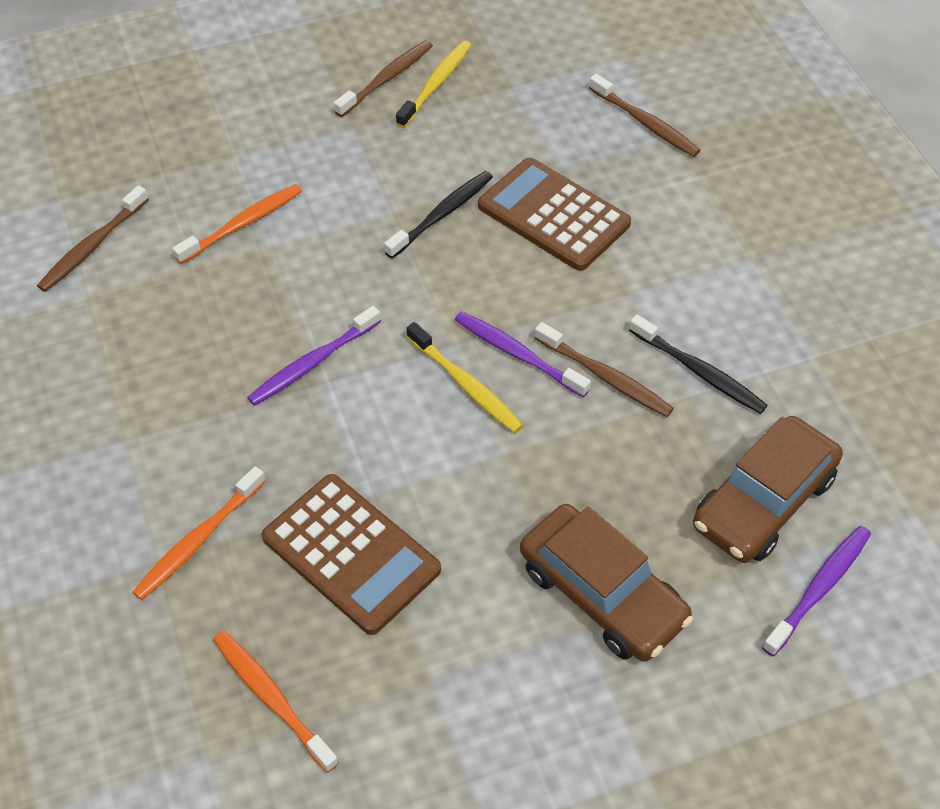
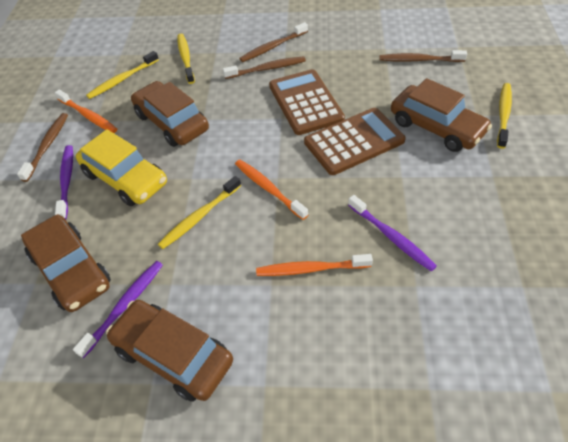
black toothbrush: [384,171,493,259] [629,315,768,414] = 2 -> none = 0
brown car: [520,504,693,662] [693,416,843,563] = 2 -> [21,214,111,312] [106,300,233,402] [131,81,209,147] [391,78,492,152] = 4
yellow car: none = 0 -> [76,129,167,206] = 1
yellow toothbrush: [396,41,471,128] [407,322,524,433] = 2 -> [86,51,159,99] [158,176,241,249] [177,34,195,84] [497,83,512,149] = 4

